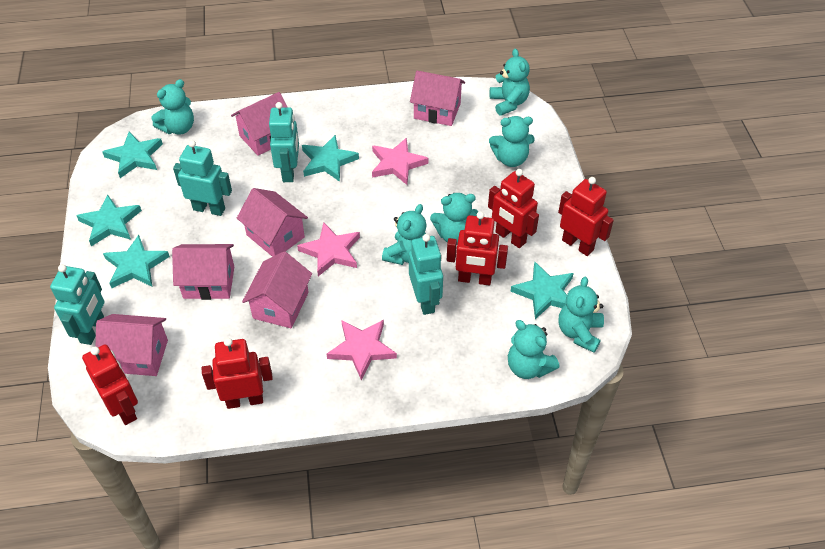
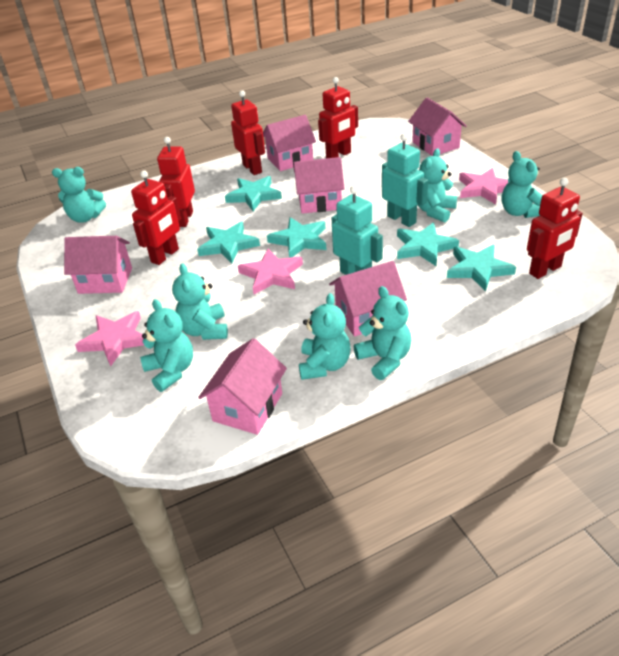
turquoise robot: [50,264,104,345] [173,140,232,216] [269,102,299,182] [409,234,443,315] = 4 -> [332,186,383,275] [382,134,428,227] = 2

